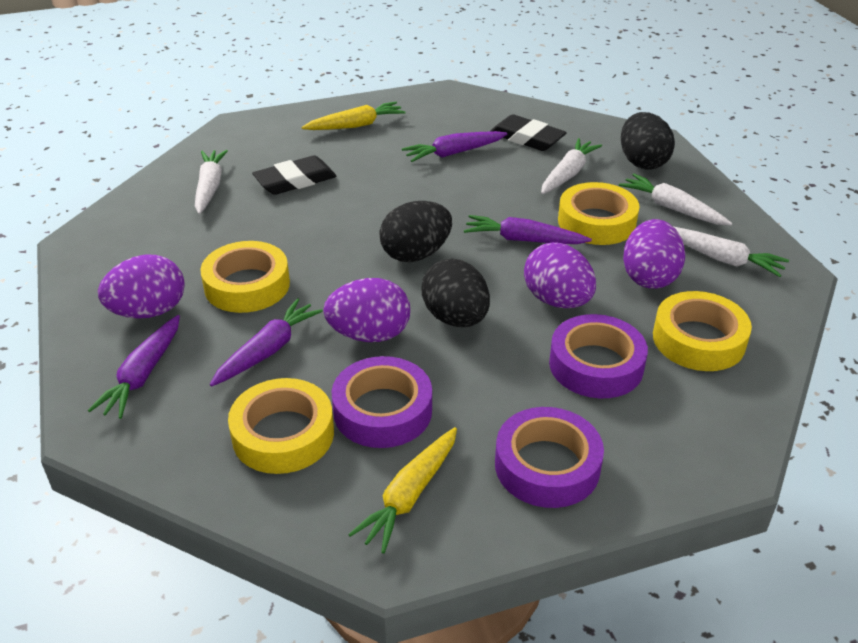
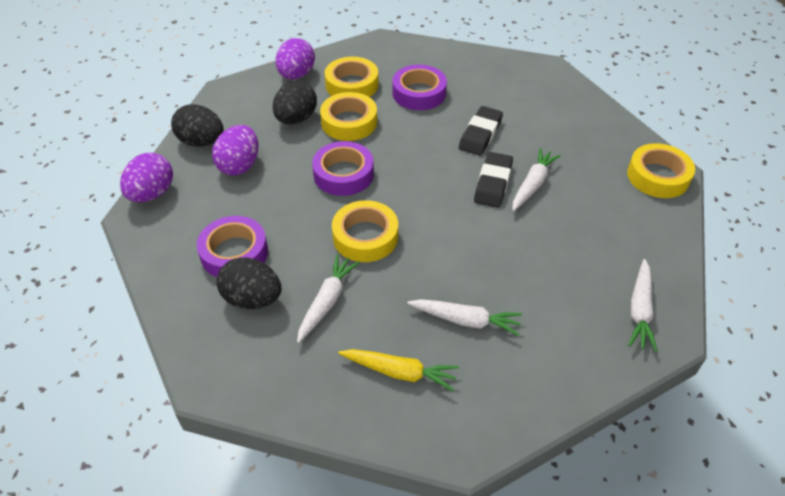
purple carrot: [88,315,180,419] [210,298,323,387] [402,131,507,162] [464,215,592,244] = 4 -> none = 0
purple egg: [98,255,185,319] [323,278,410,342] [524,242,596,308] [623,219,685,289] = 4 -> [120,153,173,203] [212,125,258,176] [275,38,315,80] = 3
yellow carrot: [301,102,405,130] [348,427,457,553] = 2 -> [338,349,459,391] = 1

